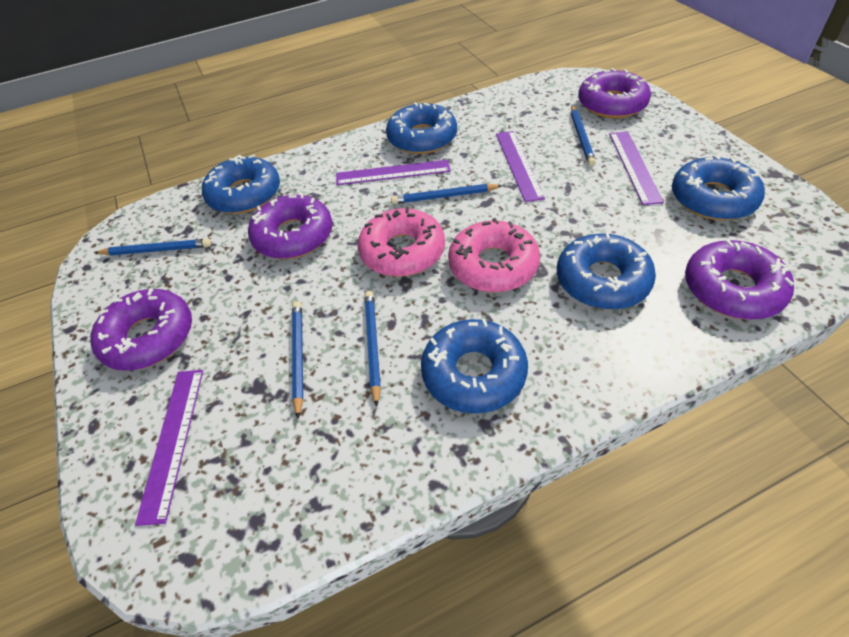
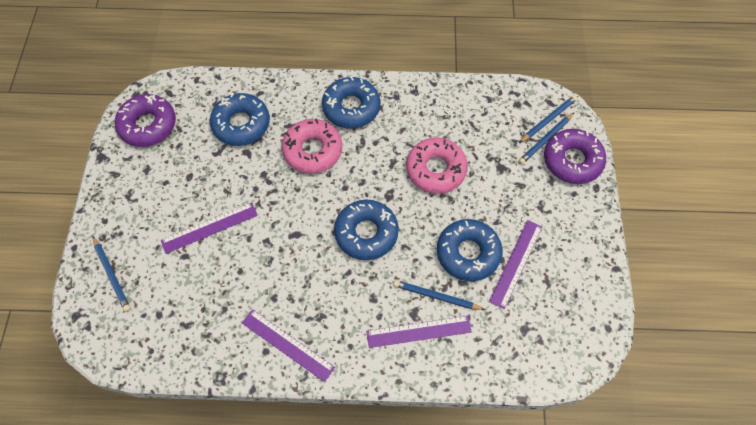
blue donut: [202,155,280,214] [386,102,457,154] [421,318,528,414] [557,232,656,310] [672,155,765,220] = 5 -> [210,93,270,146] [322,76,380,129] [334,200,399,260] [437,219,502,281] = 4
blue pencil: [94,239,211,256] [292,301,303,418] [364,291,381,407] [391,184,503,204] [571,105,596,166] = 5 -> [93,236,131,312] [393,280,485,310] [518,113,574,165] [519,95,577,143] = 4
purple donut: [90,288,192,371] [248,193,332,259] [578,68,651,118] [685,239,794,320] = 4 -> [115,94,176,147] [544,129,606,184] = 2

